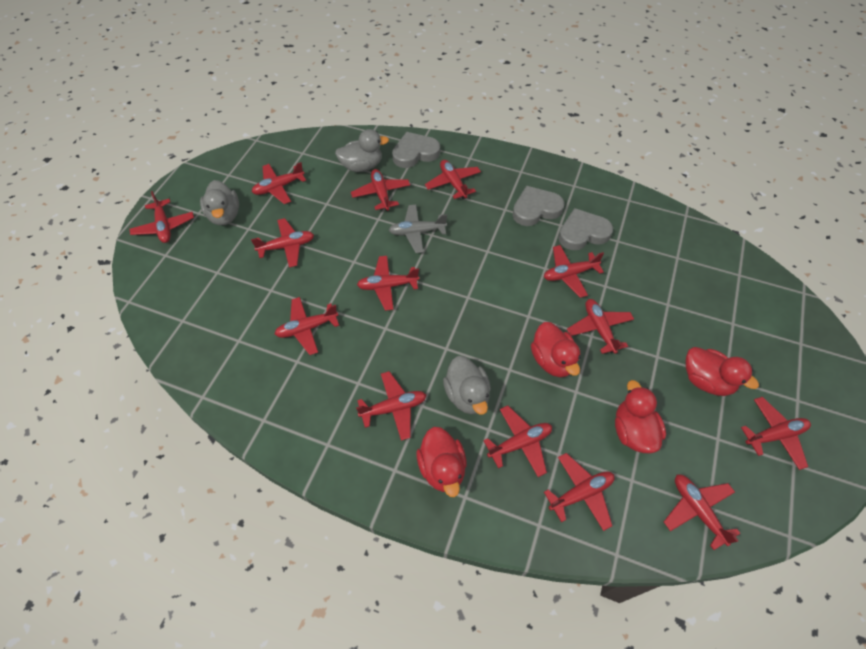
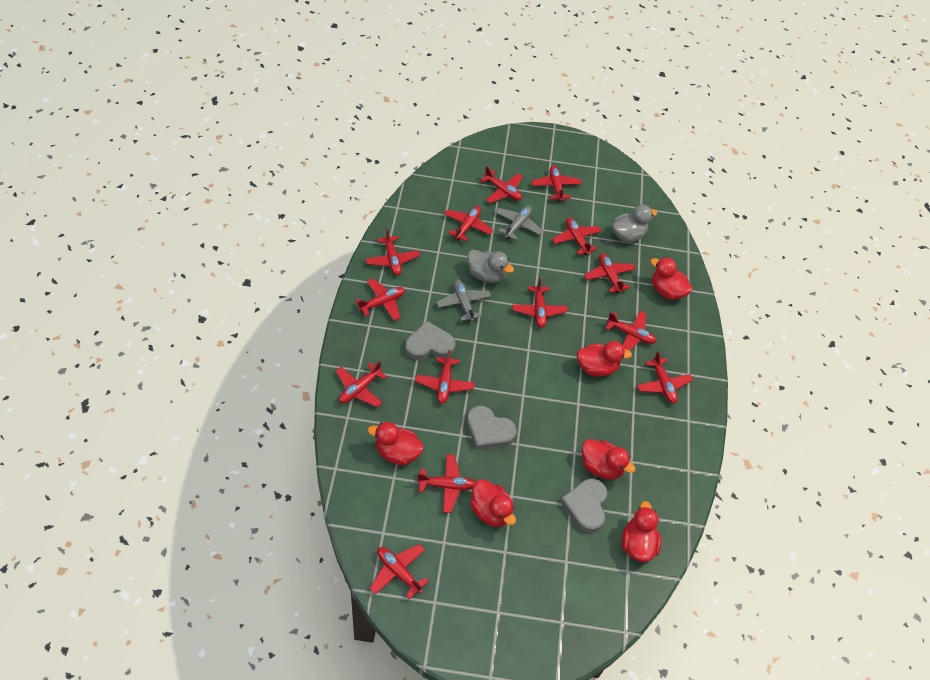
grey duck: [200,180,239,225] [335,129,389,172] [443,356,491,415] = 3 -> [467,250,514,283] [612,205,657,242] = 2
grey plane: [389,205,447,253] = 1 -> [436,280,491,322] [495,206,543,240] = 2
red duck: [417,427,467,497] [531,322,581,377] [615,380,666,453] [686,347,759,396] = 4 -> [368,422,424,465] [470,479,516,527] [577,341,632,377] [582,439,636,480] [622,501,661,562] [650,257,693,300] = 6

